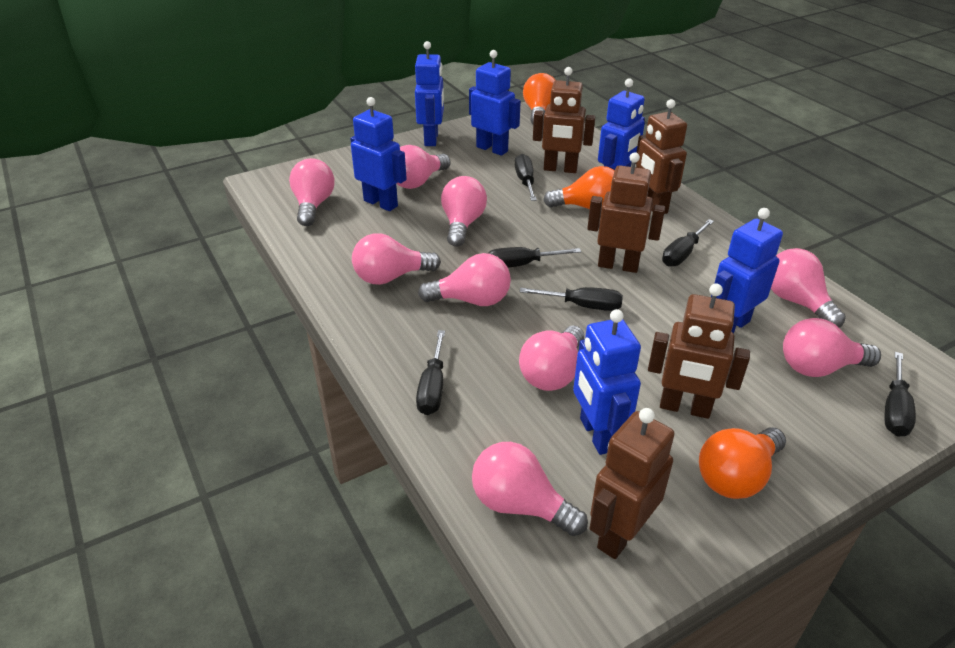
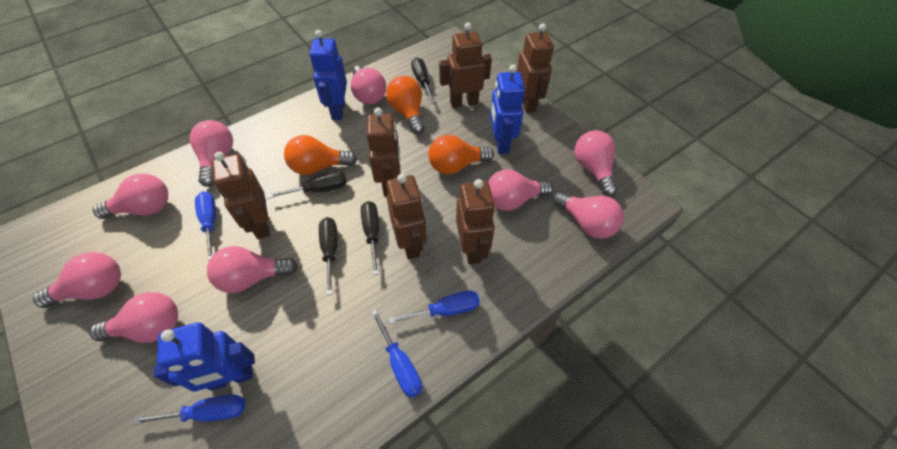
black screwdriver: [416,330,445,415] [487,247,581,268] [515,154,537,201] [519,287,623,311] [662,219,714,267] [885,352,916,437] = 6 -> [267,171,347,199] [319,217,337,295] [361,201,379,275] [411,57,435,103] = 4
blue robot: [350,97,407,211] [415,41,444,146] [469,50,521,156] [573,309,641,455] [598,78,645,170] [711,208,783,333] = 6 -> [154,322,255,392] [309,30,347,120] [490,64,525,154] = 3
blue screwdriver: none = 0 -> [133,395,245,425] [195,192,216,261] [371,309,422,398] [388,291,480,324] = 4
brown robot: [533,67,595,173] [587,152,665,273] [590,408,675,559] [635,99,687,214] [648,283,750,419] = 5 -> [212,152,270,239] [367,108,401,197] [386,173,427,260] [439,23,492,108] [456,179,495,264] [517,23,554,113] = 6

